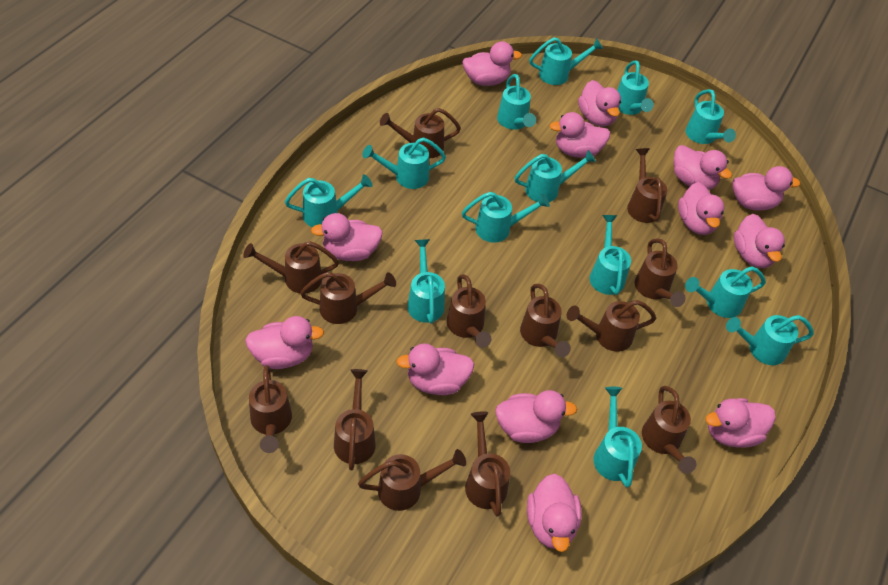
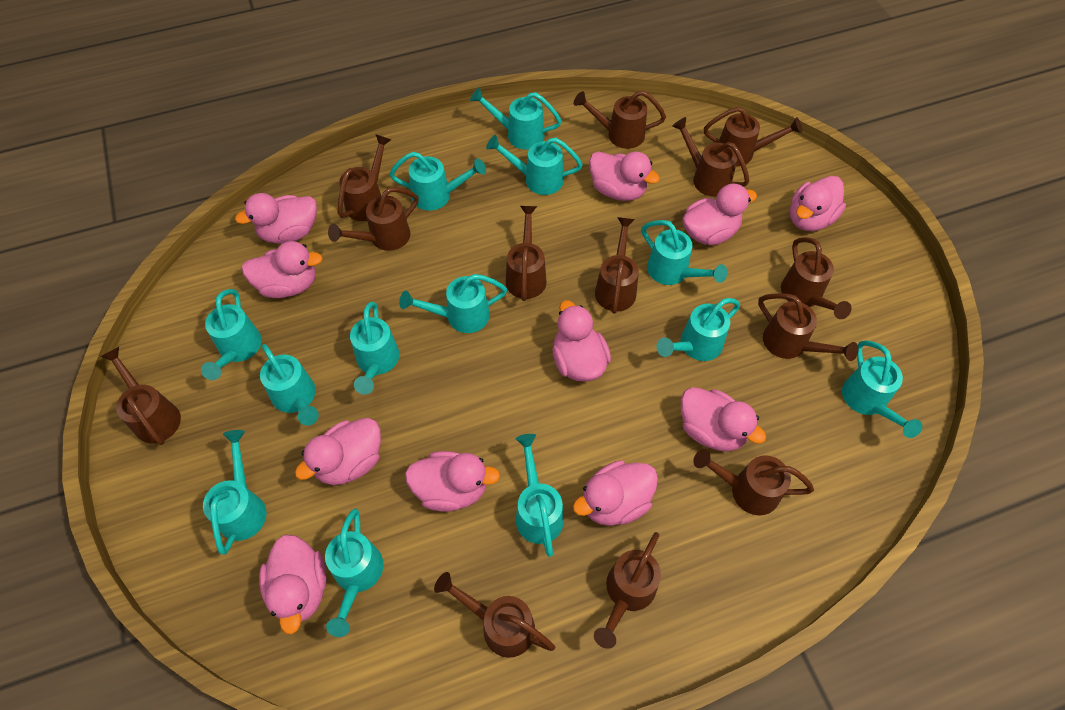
pink duck: [245,316,324,369] [311,213,383,261] [396,343,474,395] [462,41,522,86] [495,390,577,443] [527,474,582,552] [549,112,610,158] [578,80,621,127] [674,145,732,190] [678,182,725,235] [705,398,776,448] [732,166,800,211] [734,214,785,268] = 13 -> [235,193,317,244] [242,241,323,298] [259,535,326,634] [295,418,381,485] [405,451,500,512] [552,300,611,382] [573,460,658,526] [589,151,660,201] [681,387,766,451] [682,184,757,245] [790,176,846,231] = 11

